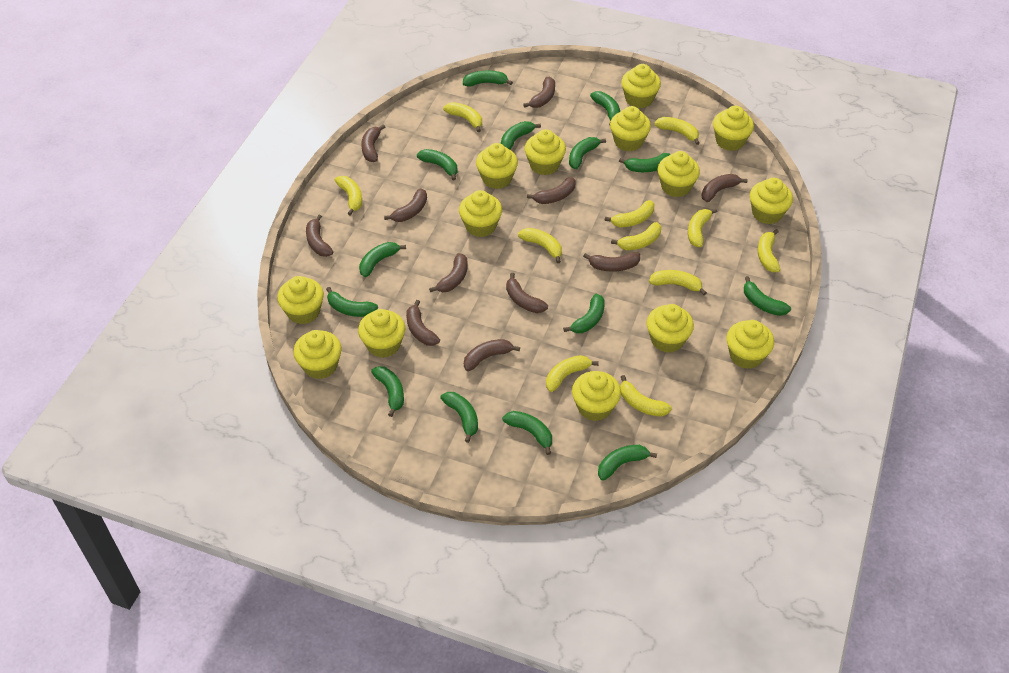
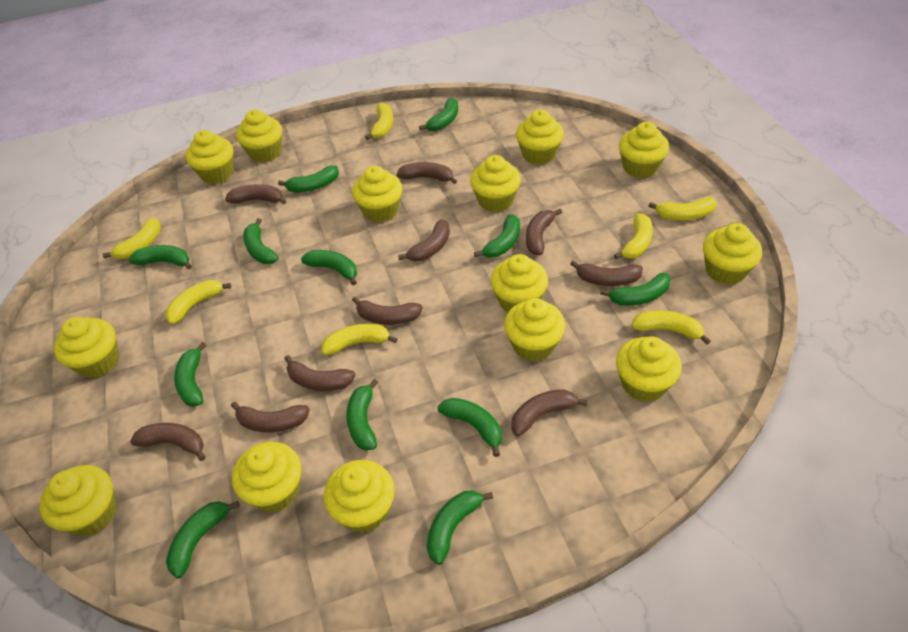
brown banana: [306,215,333,257] [361,124,385,162] [384,188,427,222] [406,300,440,346] [429,253,468,292] [464,339,520,371] [506,273,548,313] [523,77,555,108] [527,177,576,204] [583,252,640,272] [701,174,748,202] = 11 -> [130,423,205,461] [225,184,286,204] [231,402,310,432] [284,355,356,391] [352,297,423,325] [397,162,457,184] [398,220,450,262] [511,390,587,436] [526,209,562,255] [570,260,643,286] = 10
green banana: [326,287,378,317] [359,242,406,277] [371,366,404,417] [417,149,457,181] [440,392,478,443] [463,70,513,87] [501,121,541,150] [502,411,552,455] [563,294,605,333] [569,137,606,169] [590,91,620,125] [598,445,657,481] [619,153,671,172] [744,276,791,316] = 14 -> [129,245,192,269] [166,501,240,579] [174,342,207,407] [243,218,278,264] [278,166,339,192] [301,250,357,285] [346,379,378,451] [419,98,458,131] [427,490,493,565] [438,398,502,457] [474,215,520,258] [600,273,671,306] = 12
yellow banana: [335,176,362,216] [443,102,482,132] [518,228,562,263] [546,355,599,392] [605,200,654,227] [611,222,661,250] [620,375,672,417] [649,270,707,295] [654,117,700,145] [688,208,717,247] [758,229,781,272] = 11 -> [103,218,161,259] [165,280,231,324] [321,324,397,355] [365,103,393,140] [614,213,653,259] [631,310,711,345] [649,197,717,220] = 7

